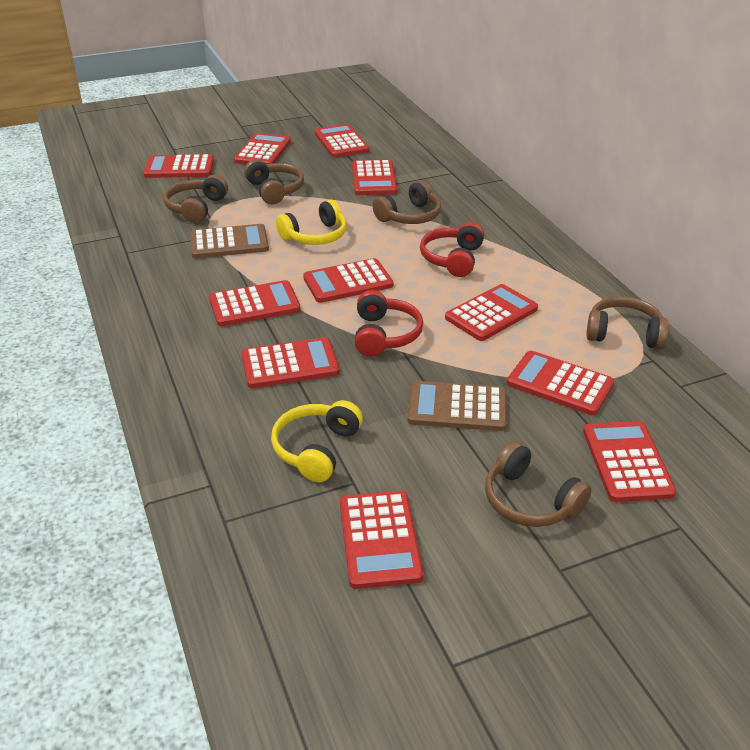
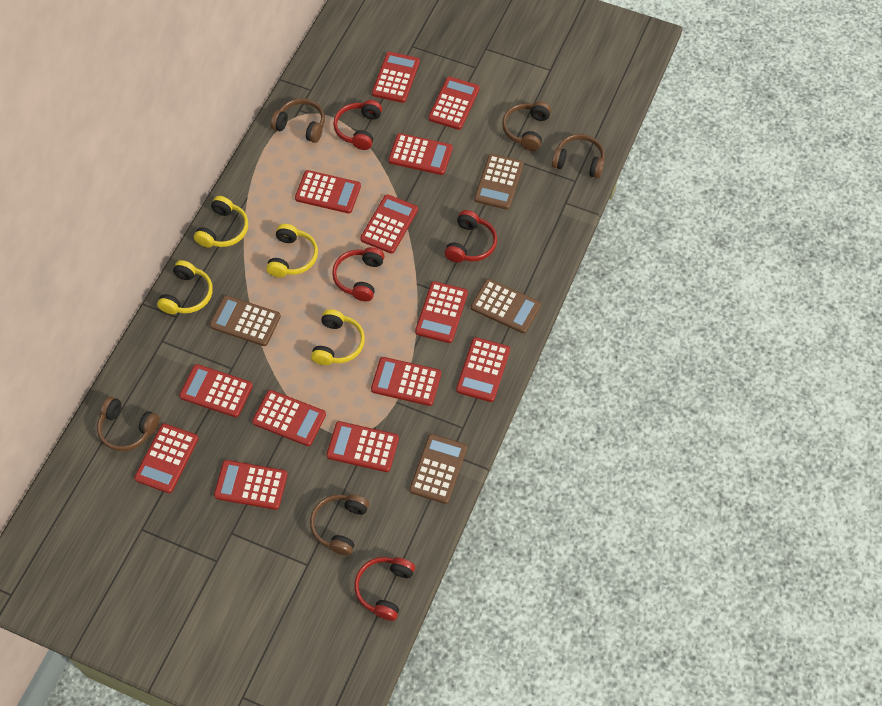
brown calculator: [190,224,269,258] [407,381,507,431] = 2 -> [209,295,281,346] [409,434,467,504] [471,279,541,333] [474,154,524,210] = 4
red calculator: [143,154,214,178] [209,280,301,326] [234,133,291,164] [241,337,340,388] [303,258,393,303] [315,124,369,158] [340,491,423,589] [352,160,397,195] [445,284,538,341] [507,351,614,415] [583,421,676,502] = 11 -> [134,423,199,493] [179,364,253,417] [214,460,288,510] [252,390,326,446] [295,170,361,213] [326,421,399,472] [360,194,418,254] [371,357,441,406] [372,52,420,103] [388,133,453,175] [415,281,468,343] [428,77,480,130] [456,337,510,402] = 13
red headphones: [355,290,423,357] [420,222,484,277] = 2 -> [332,247,385,301] [333,100,382,150] [354,557,415,621] [444,210,497,263] = 4
yellow headphones: [271,400,363,482] [276,200,347,245] = 2 -> [157,260,213,314] [194,196,248,248] [266,224,318,277] [311,309,365,365] = 4

